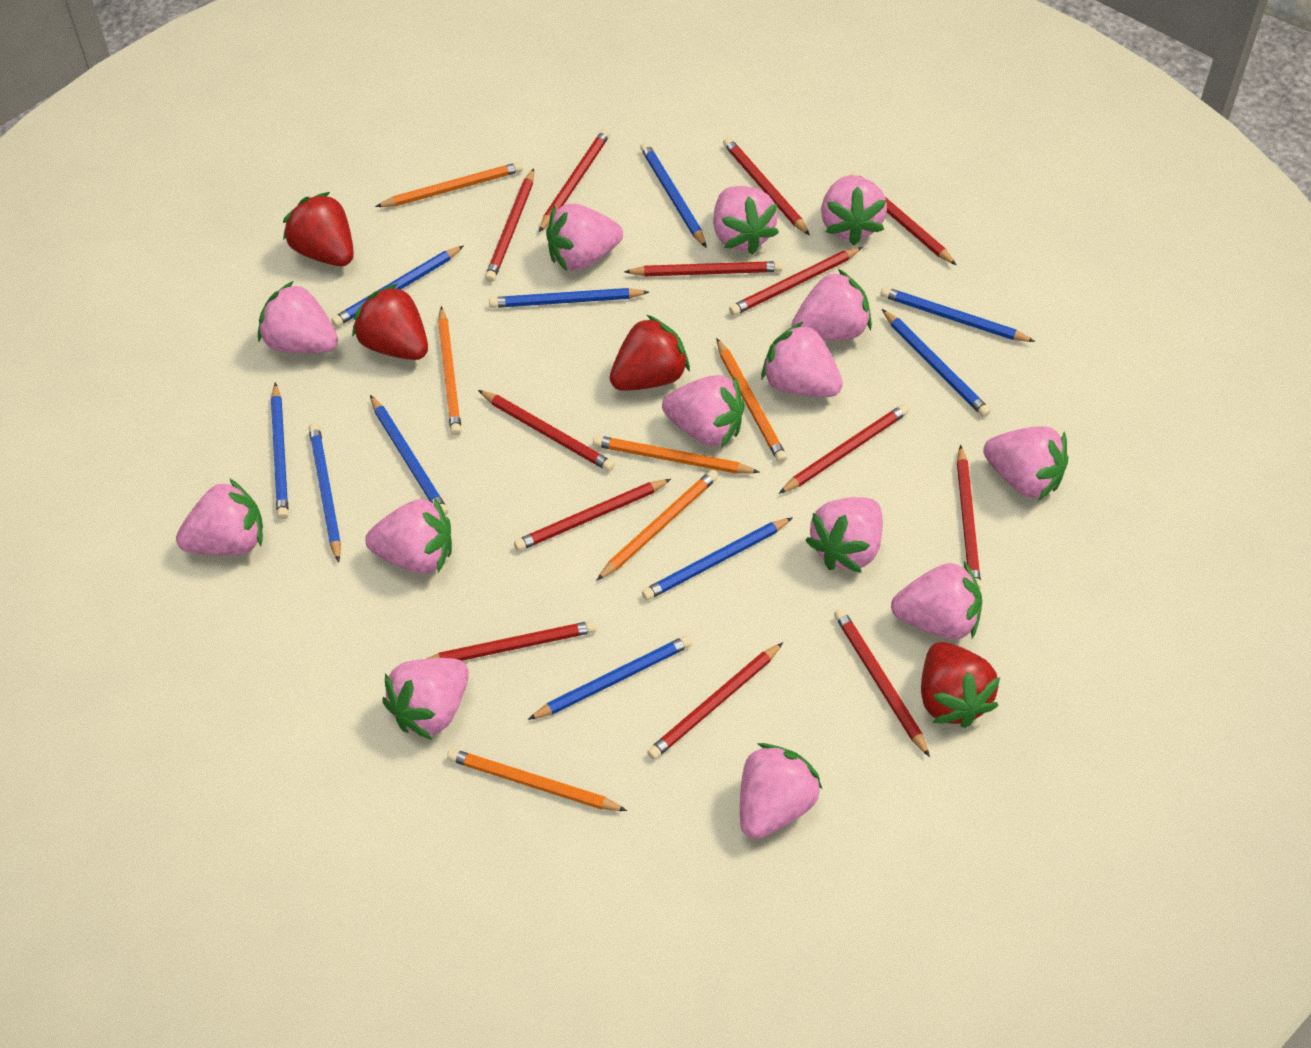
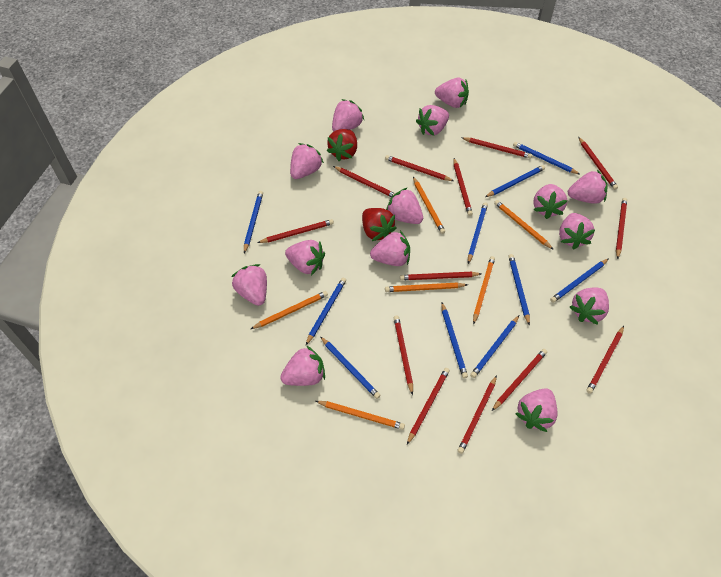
red strawberry: [283,192,354,266] [352,284,428,360] [610,315,690,391] [921,642,1000,728] = 4 -> [327,129,357,161] [362,208,397,241] = 2

